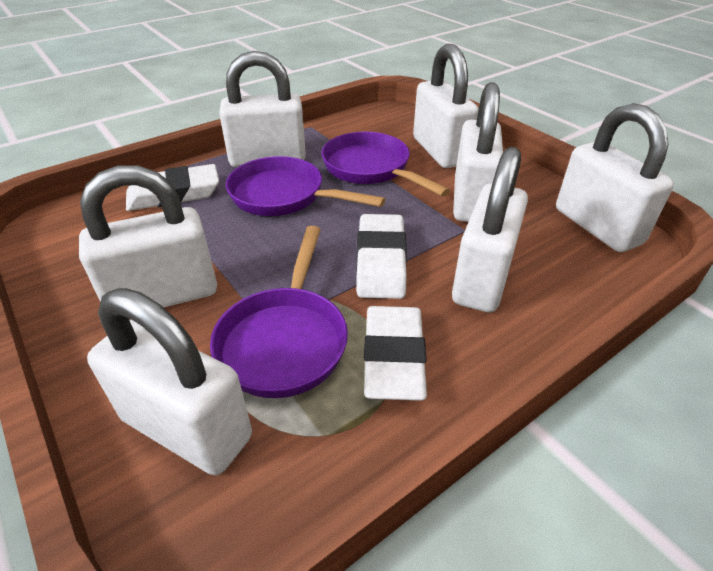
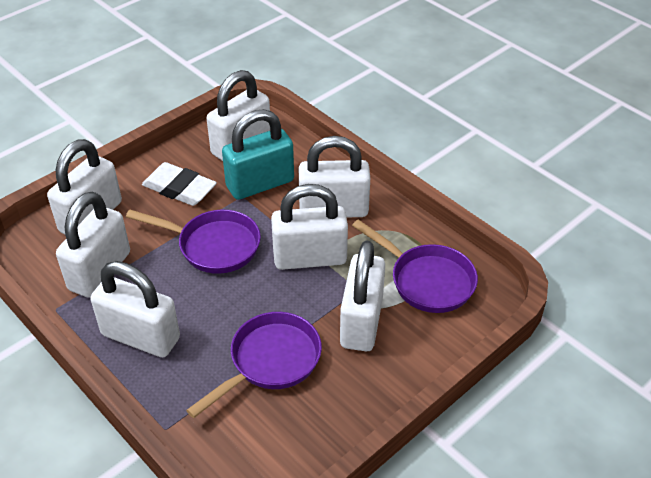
turquoise padlock: none = 0 -> [222,109,294,200] = 1
white eraser: [126,164,219,211] [356,214,407,299] [364,306,427,401] = 3 -> [142,162,217,206] = 1

